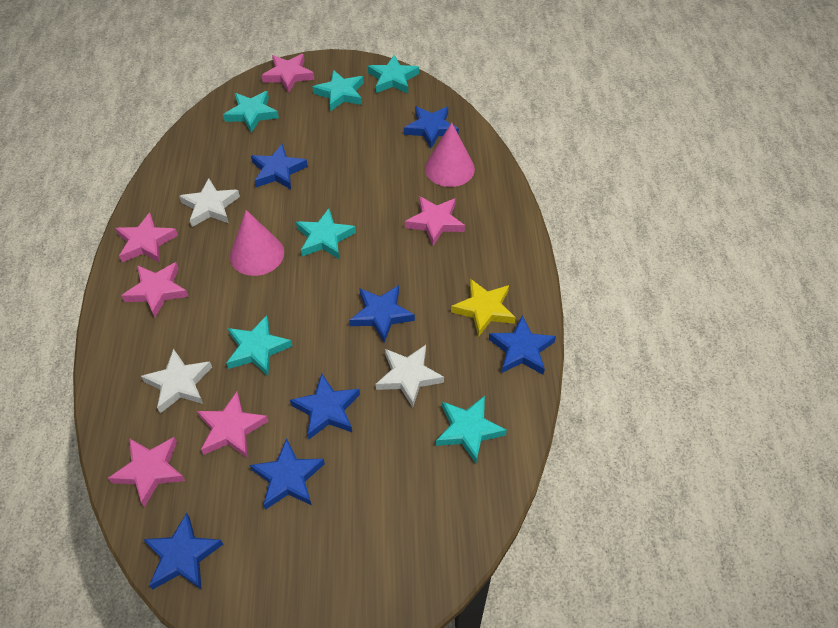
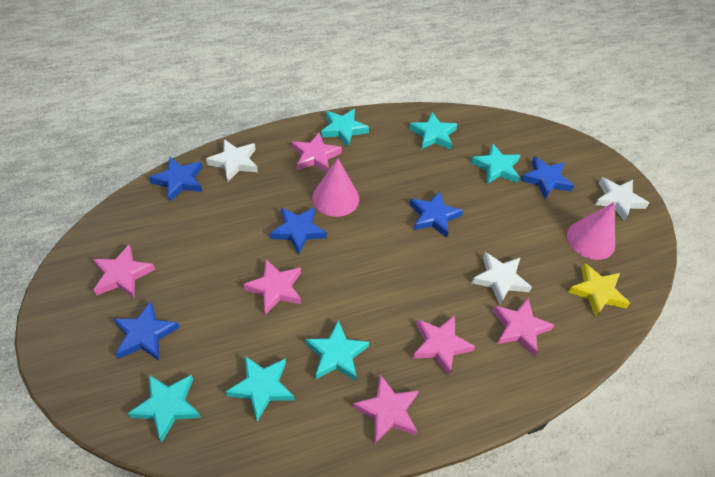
blue star: [143,513,223,590] [250,438,325,510] [251,143,308,190] [290,374,360,439] [349,285,415,343] [404,106,459,148] [489,315,556,375] = 7 -> [113,301,180,361] [149,157,202,201] [270,207,327,255] [409,191,463,238] [521,156,574,199] = 5

